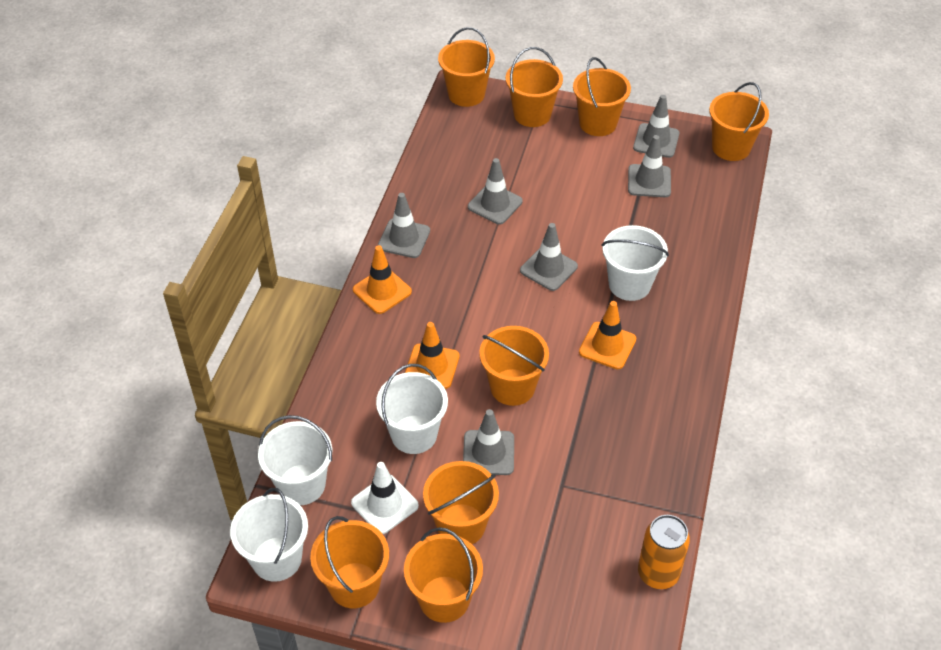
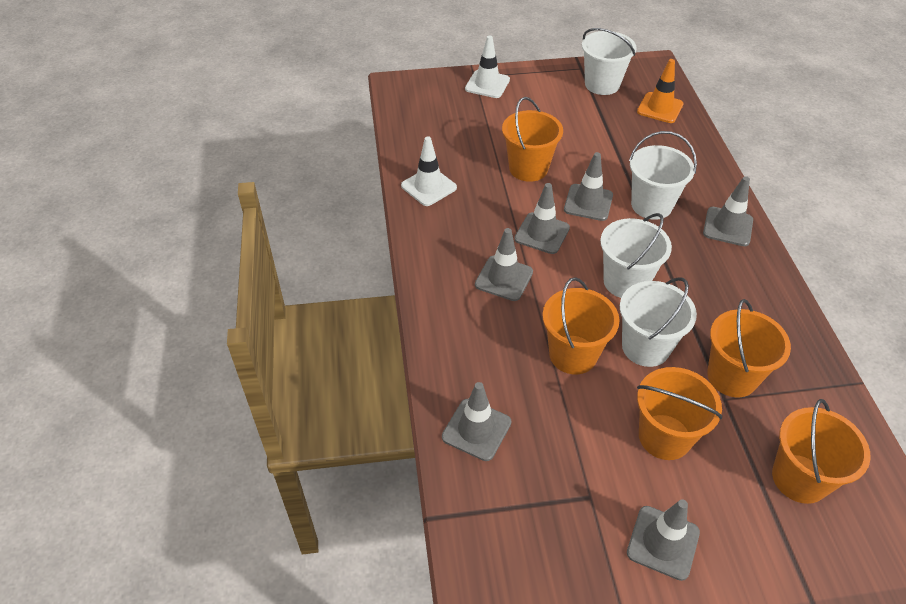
orange bucket: [310,516,389,608] [404,527,483,623] [423,461,499,544] [438,27,495,107] [479,326,549,406] [506,47,563,127] [573,57,631,136] [709,82,769,161] = 8 -> [502,97,563,182] [543,277,619,374] [637,367,722,460] [707,299,791,397] [772,399,871,504] = 5
orange can: [638,515,690,589] = 1 -> none = 0
orange traffic cone: [353,245,412,314] [405,322,460,389] [579,301,636,369] = 3 -> [637,59,684,123] = 1
white traffic cone: [351,462,419,534] = 1 -> [401,136,457,206] [465,35,510,98] = 2

